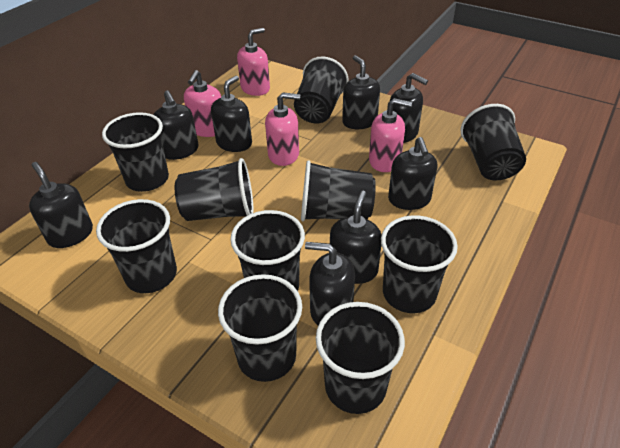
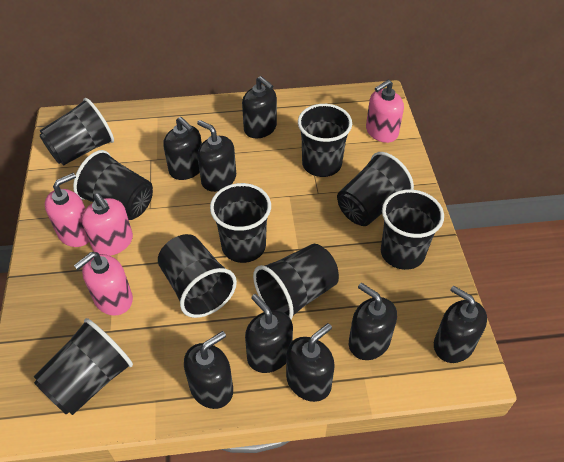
black cup: [96,199,177,293] [102,112,169,192] [175,158,253,221] [218,274,302,382] [230,210,305,291] [294,56,348,124] [301,160,376,221] [315,302,405,414] [381,215,458,313] [461,104,526,180] = 10 -> [34,318,133,415] [40,98,114,165] [73,150,153,220] [158,234,237,318] [210,183,271,263] [253,244,339,319] [298,104,352,177] [337,152,414,226] [381,189,444,270] = 9

